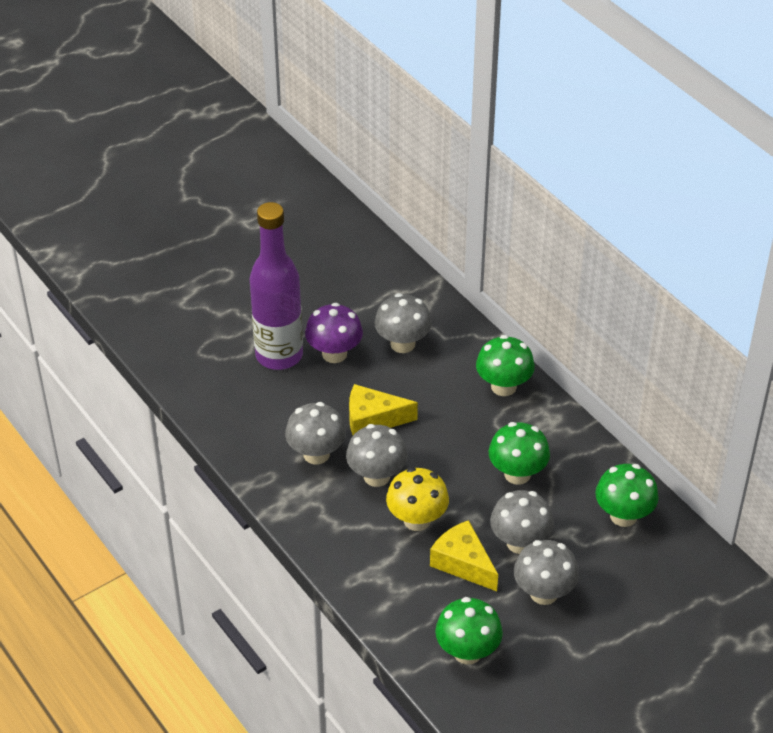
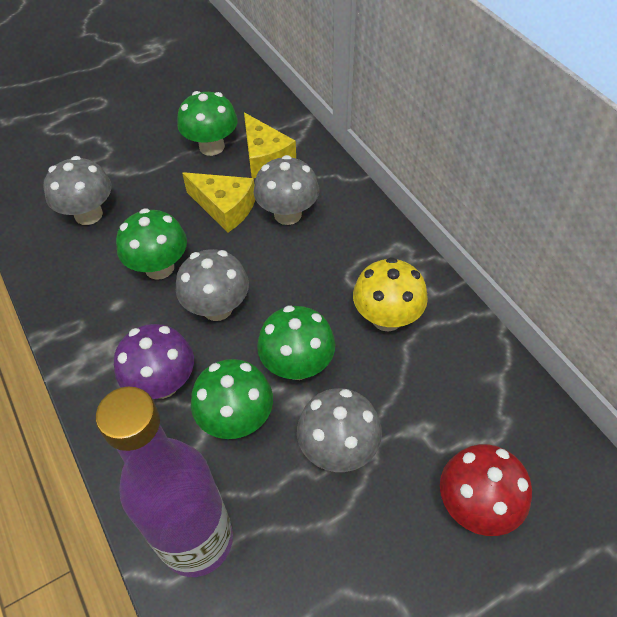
grey mushroom: [285,402,346,464] [346,424,408,487] [374,293,432,353] [490,490,554,554] [514,540,579,605] = 5 -> [43,156,112,225] [176,249,249,321] [253,155,319,225] [297,388,382,472] = 4
red mushroom: none = 0 -> [440,444,532,536] = 1

